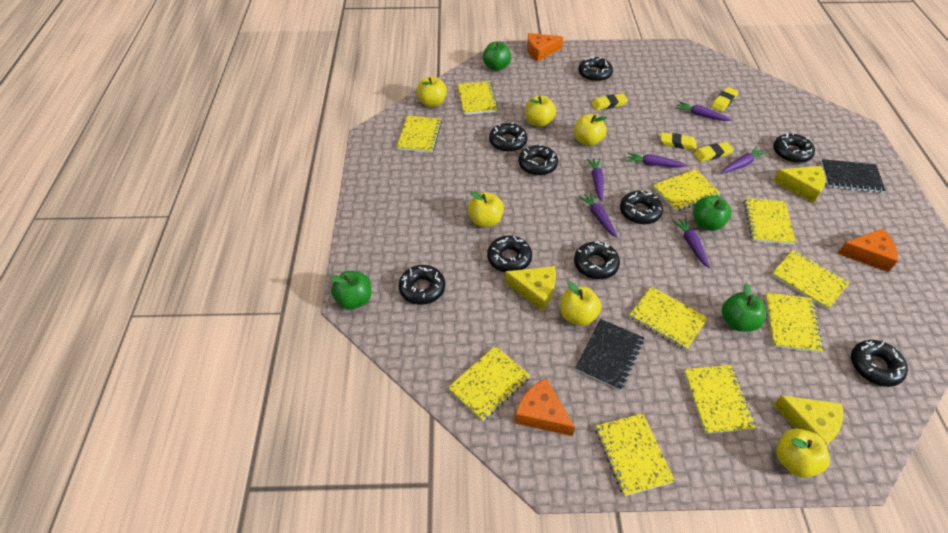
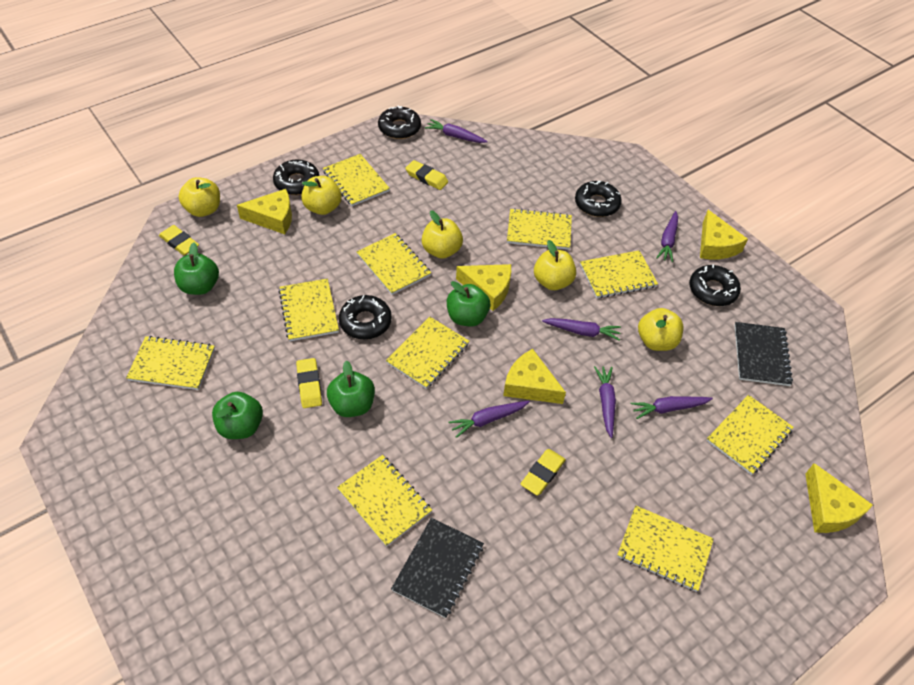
black donut: [399,265,445,305] [487,235,532,272] [489,122,527,152] [519,144,558,176] [574,241,620,279] [578,56,613,82] [620,191,663,224] [773,133,815,163] [851,340,908,387] = 9 -> [273,159,319,195] [339,295,392,339] [378,106,421,139] [575,181,622,217] [689,265,741,306] = 5
orange cheese: [515,378,575,436] [527,33,564,62] [837,228,898,272] = 3 -> none = 0
yellow apple: [416,76,447,107] [468,191,504,227] [525,95,556,127] [560,281,601,326] [574,114,608,146] [776,429,830,478] = 6 -> [179,177,220,217] [301,176,342,215] [422,211,463,259] [534,240,576,290] [638,308,683,351] = 5
yellow cheese: [505,266,556,311] [773,166,825,203] [774,395,843,446] = 3 -> [237,189,292,234] [456,264,511,311] [503,349,566,404] [700,210,748,259] [805,463,873,533] = 5

